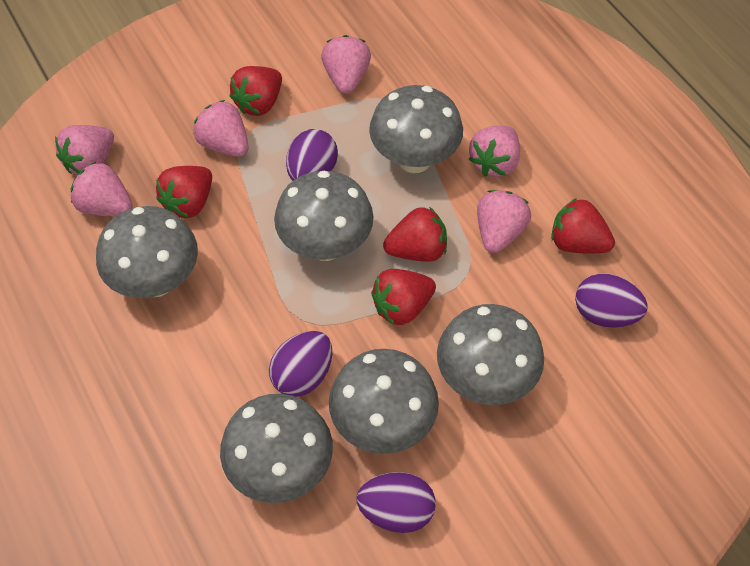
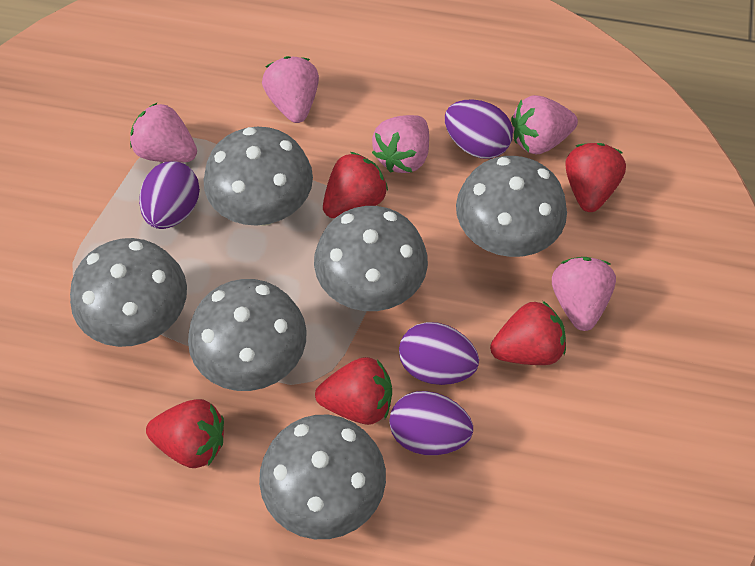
pink strawberry: [55,125,114,175] [71,161,133,216] [193,100,249,157] [321,35,371,94] [469,126,520,177] [477,190,531,253] = 6 -> [130,102,197,163] [262,56,319,123] [372,115,429,173] [511,95,578,154] [552,257,616,331] = 5

